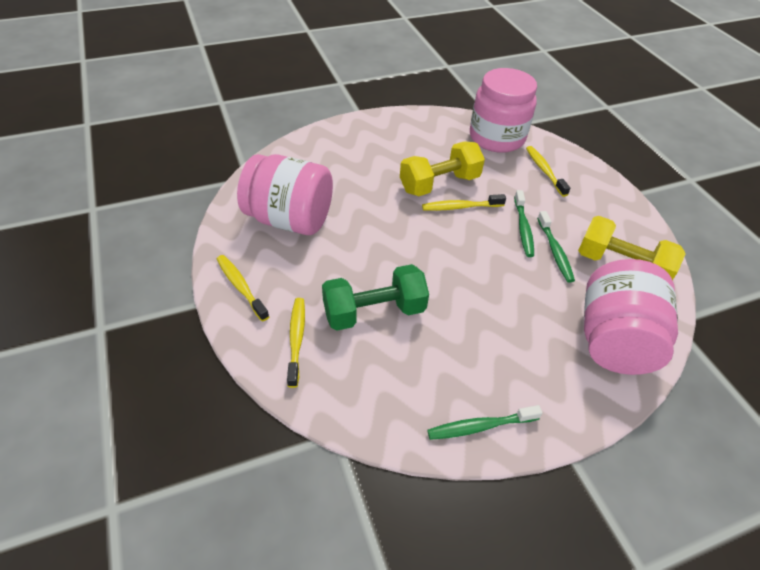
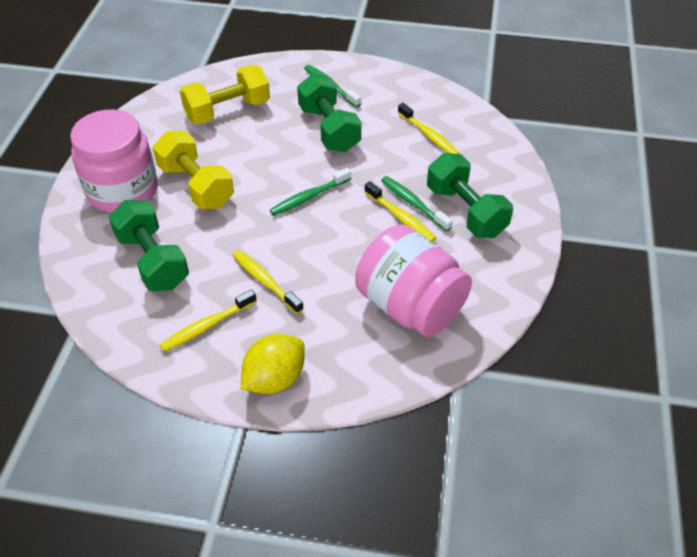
green dumbbell: [322,264,429,331] = 1 -> [109,200,189,291] [297,73,361,152] [427,153,513,238] = 3
pink jar: [237,154,333,235] [470,68,537,153] [584,259,678,375] = 3 -> [70,109,158,213] [355,225,472,337] = 2
yellow lemon: none = 0 -> [241,334,305,394] = 1

